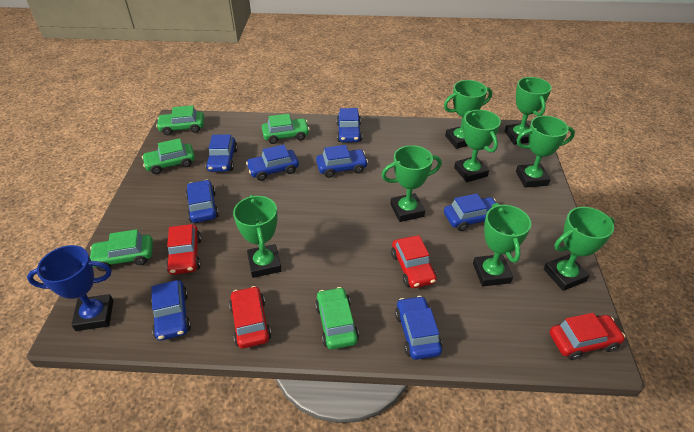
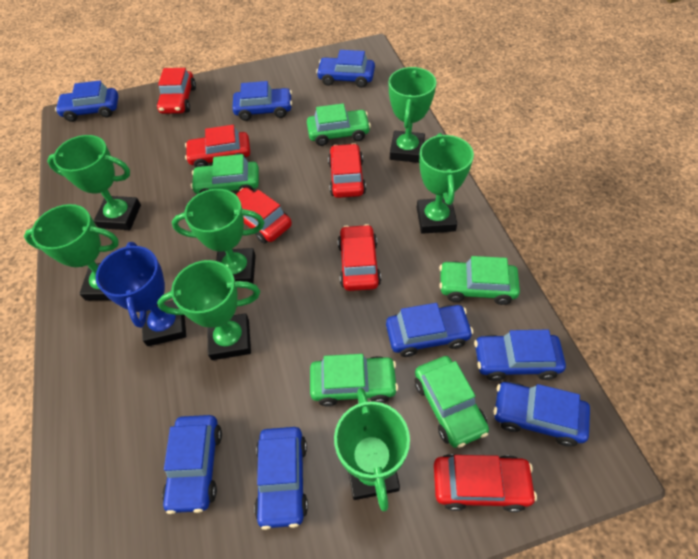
green trophy: [233,195,282,278] [381,145,442,222] [444,80,492,149] [454,110,501,182] [473,203,531,286] [505,77,552,145] [516,116,575,188] [544,207,615,291] = 8 -> [24,204,119,300] [47,135,141,230] [157,260,260,360] [172,189,264,284] [334,388,410,511] [389,67,436,163] [417,133,474,234] = 7
red car: [166,224,201,275] [229,286,271,349] [391,235,437,288] [550,313,625,360] = 4 -> [157,68,196,114] [185,125,250,168] [235,187,292,244] [328,143,366,198] [338,224,381,291] [434,454,537,512] = 6

